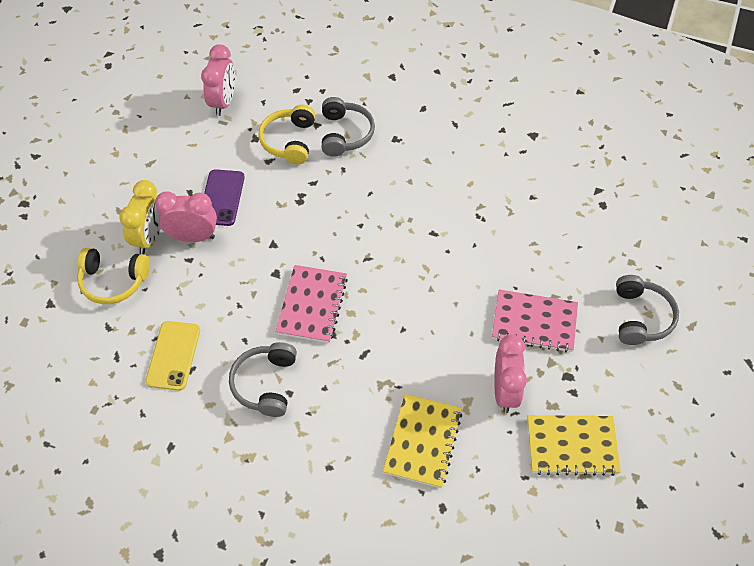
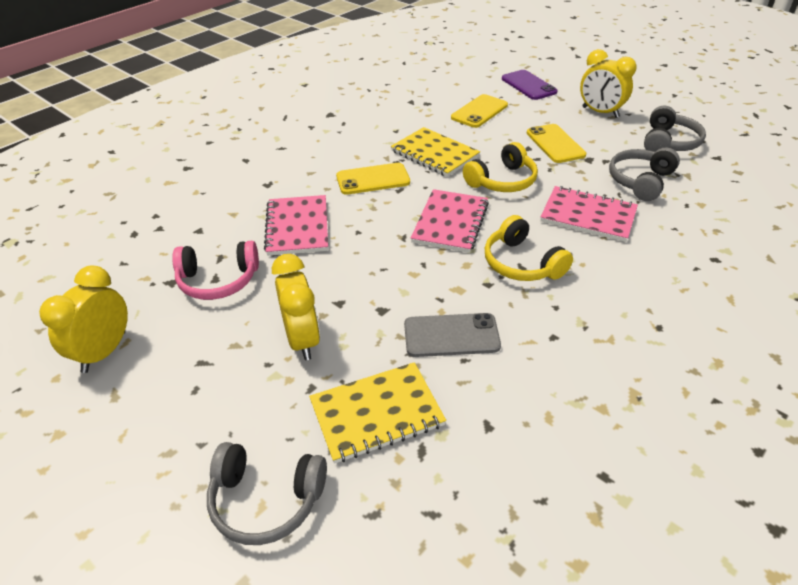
grey phone: none = 0 -> [404,313,501,357] = 1
pink clock: [155,191,217,242] [201,44,235,116] [494,334,527,413] = 3 -> none = 0
pink headphones: none = 0 -> [172,241,259,300] = 1
pink notebook: [275,265,348,343] [492,289,578,352] = 2 -> [264,195,328,256] [411,189,489,253] [540,186,638,242] = 3
yellow clock: [120,180,161,254] = 1 -> [39,266,128,373] [272,254,320,360] [580,49,637,118] = 3
yellow phone: [146,321,200,391] = 1 -> [336,163,410,195] [451,94,508,128] [527,124,586,163] = 3

